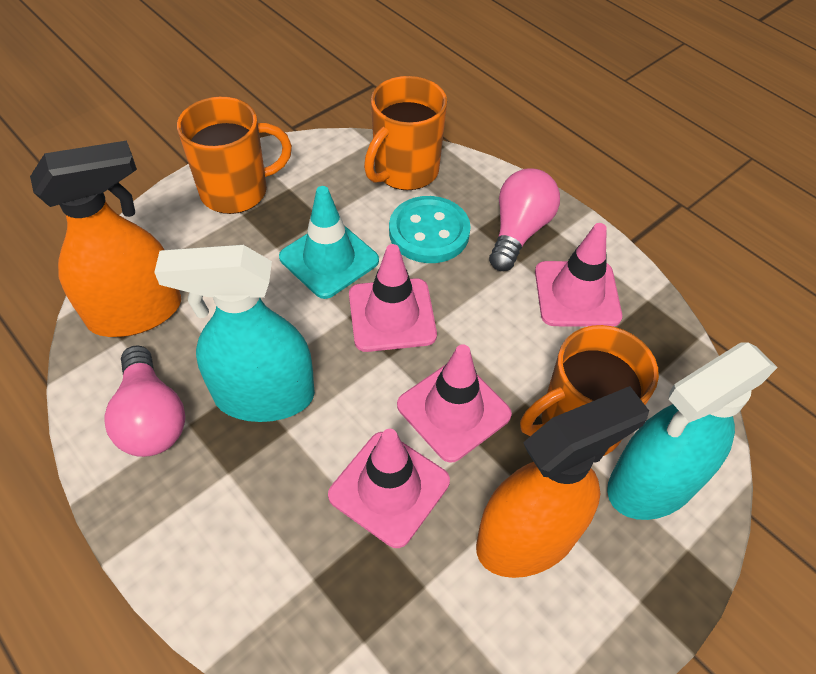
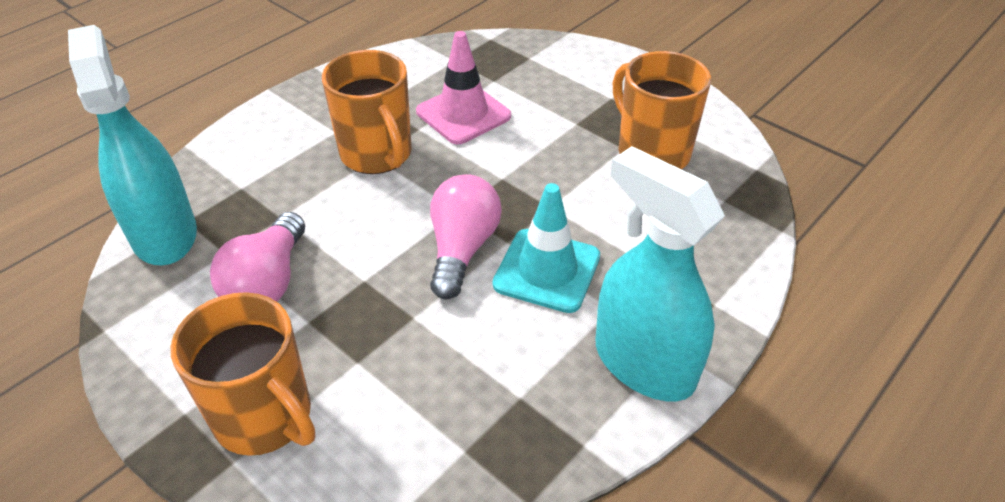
orange spray bottle: [30,141,181,337] [476,386,649,578] = 2 -> none = 0
pink traffic cone: [328,429,450,548] [349,244,437,352] [397,344,512,463] [535,223,622,327] = 4 -> [416,31,511,144] = 1
turquoise button: [389,196,471,263] = 1 -> none = 0

